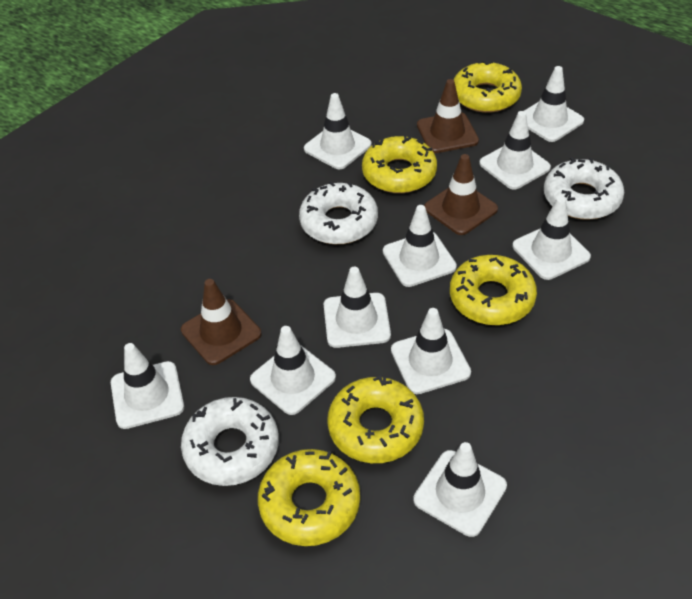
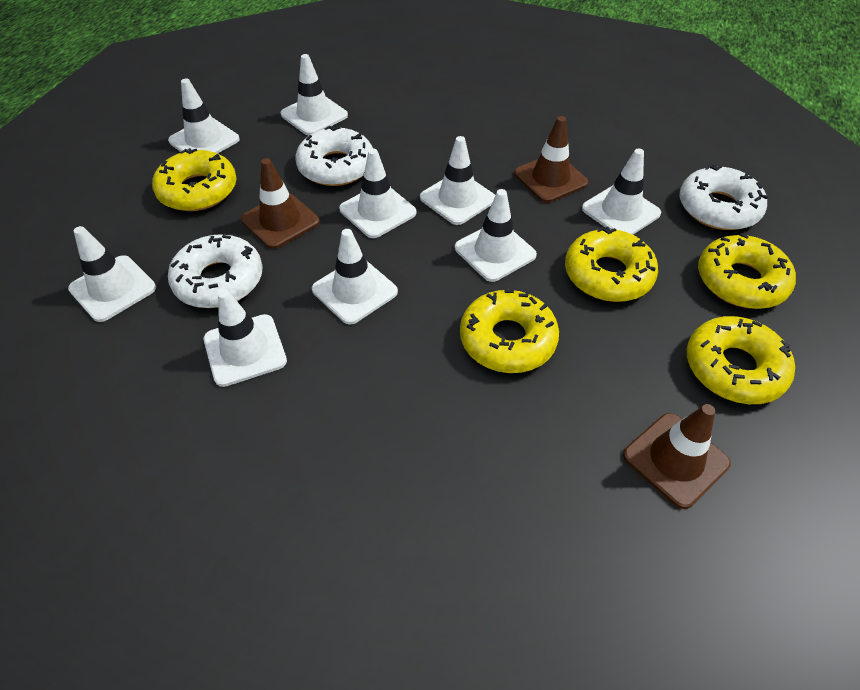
white traffic cone: [111,343,184,429] [250,326,336,415] [304,93,372,169] [324,267,391,348] [383,205,457,287] [391,308,471,394] [414,442,507,537] [479,111,551,190] [512,197,591,280] [524,66,584,142] = 10 -> [68,226,156,322] [168,79,240,153] [204,289,287,387] [281,54,348,135] [312,229,398,325] [339,148,417,238] [420,136,495,225] [455,189,537,282] [582,149,661,235] = 9

